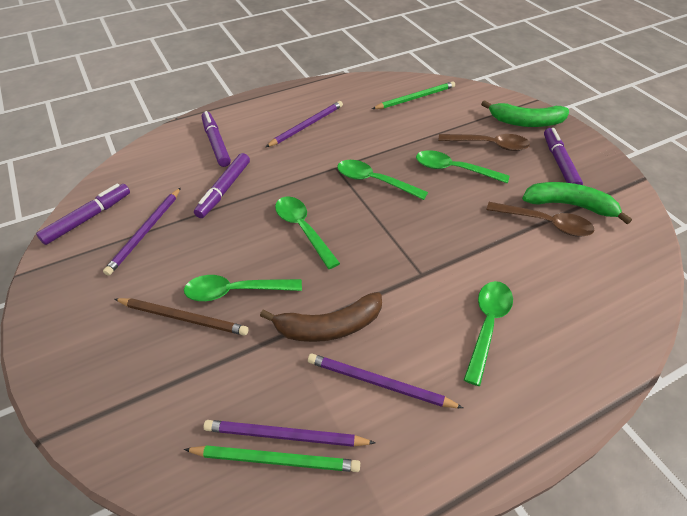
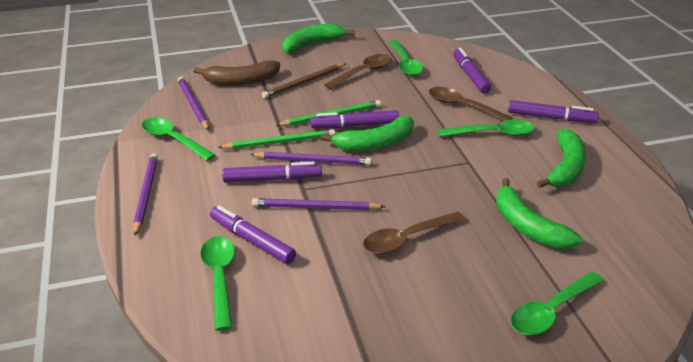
brown spoon: [439,134,530,151] [486,202,594,237] = 2 -> [324,54,392,89] [363,212,465,254] [429,87,513,121] = 3
green banana: [481,100,569,127] [522,182,632,224] = 2 -> [282,23,355,53] [321,116,414,151] [496,178,582,249] [537,129,586,188] = 4
purple marker: [36,184,130,245] [194,153,250,218] [201,111,231,167] [544,128,583,185] = 4 -> [210,206,296,264] [222,161,322,183] [310,110,399,128] [453,48,491,94] [508,100,599,123] = 5

